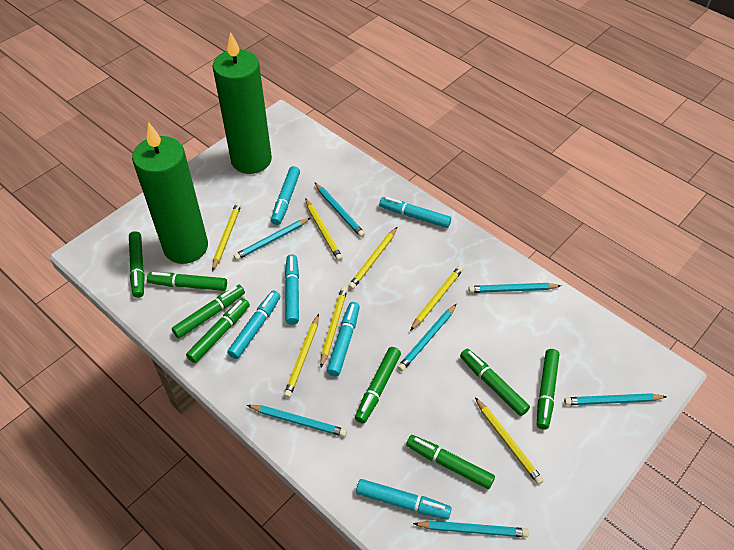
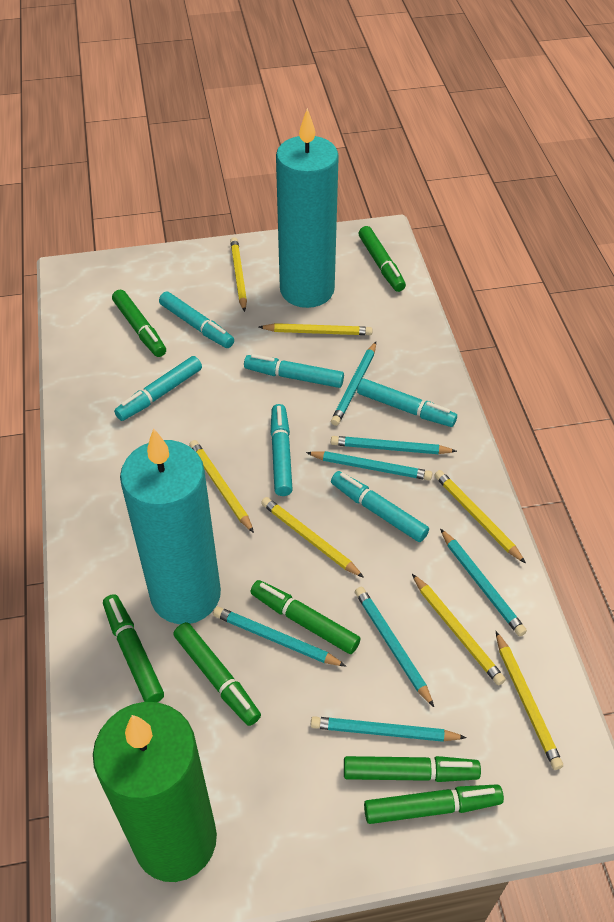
green candle: [132,122,208,264] [212,32,272,174] = 2 -> [93,702,217,882] = 1
green marker: [129,231,145,298] [147,272,227,291] [172,285,245,338] [186,298,250,363] [355,347,401,424] [406,435,495,489] [460,349,530,416] [537,349,559,430] = 8 -> [103,594,164,702] [112,290,166,357] [173,622,261,726] [250,580,360,654] [344,756,481,782] [358,226,406,292] [364,784,504,824] = 7
turquoise candle: none = 0 -> [120,428,221,624] [276,108,339,308] = 2

